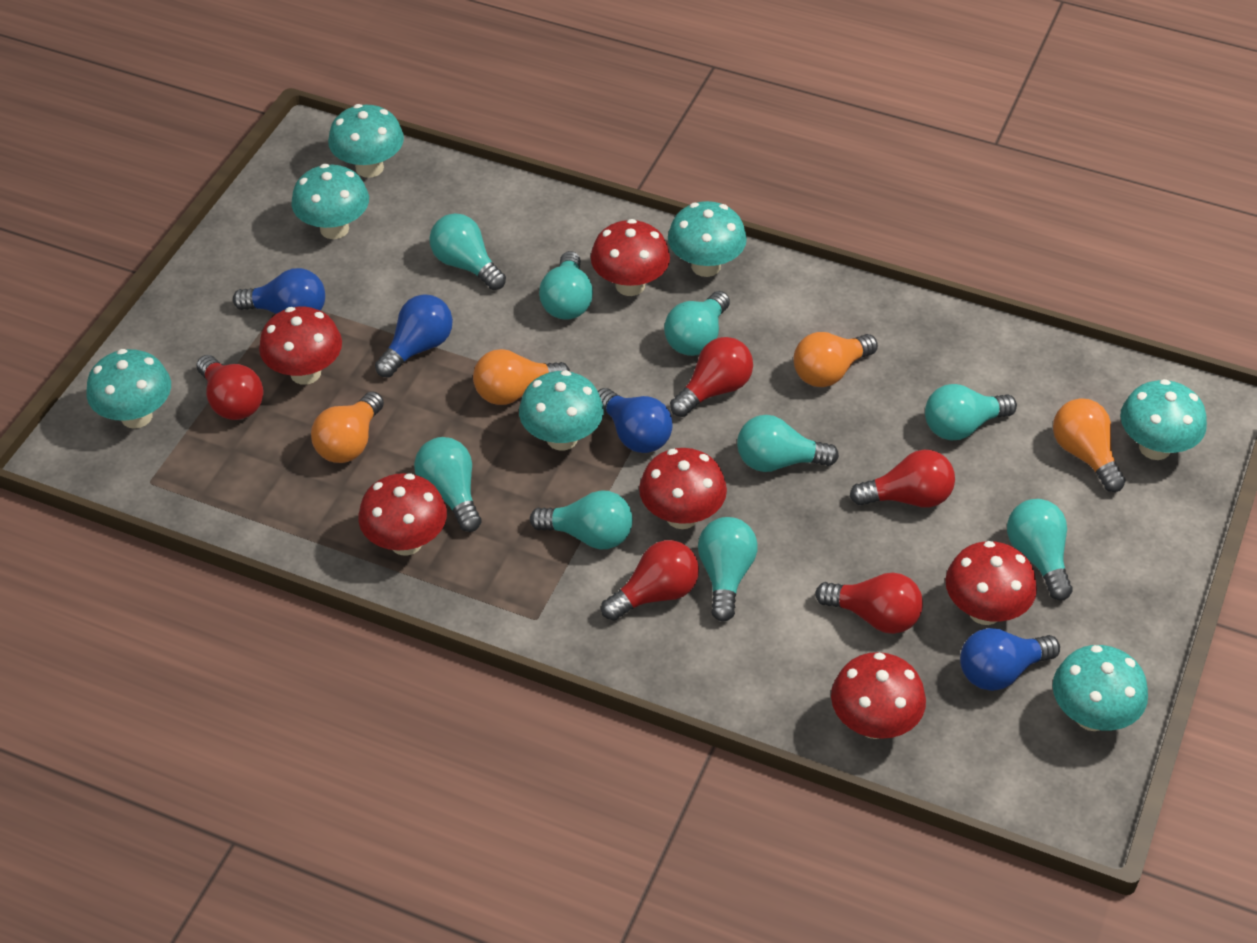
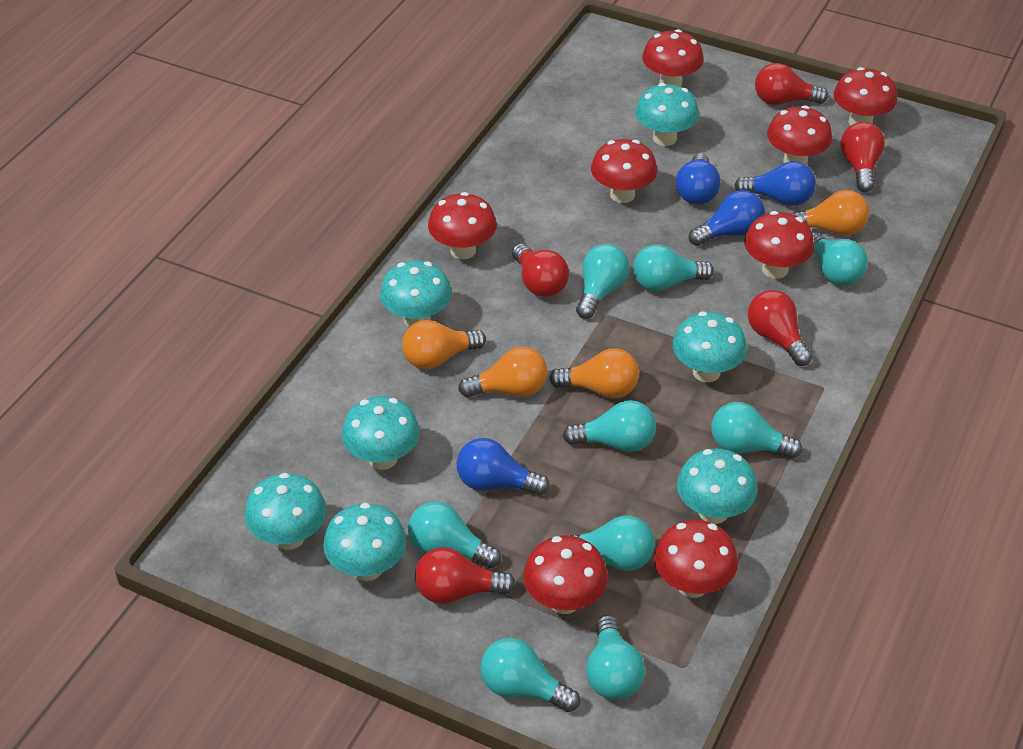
red mushroom: [259,307,342,385] [358,473,447,556] [591,219,670,296] [639,448,727,529] [831,652,926,739] [945,541,1037,625] = 6 -> [428,192,497,259] [523,536,608,614] [591,139,657,203] [642,29,704,87] [654,520,738,598] [744,211,814,279] [767,105,832,165] [834,67,897,126] = 8

